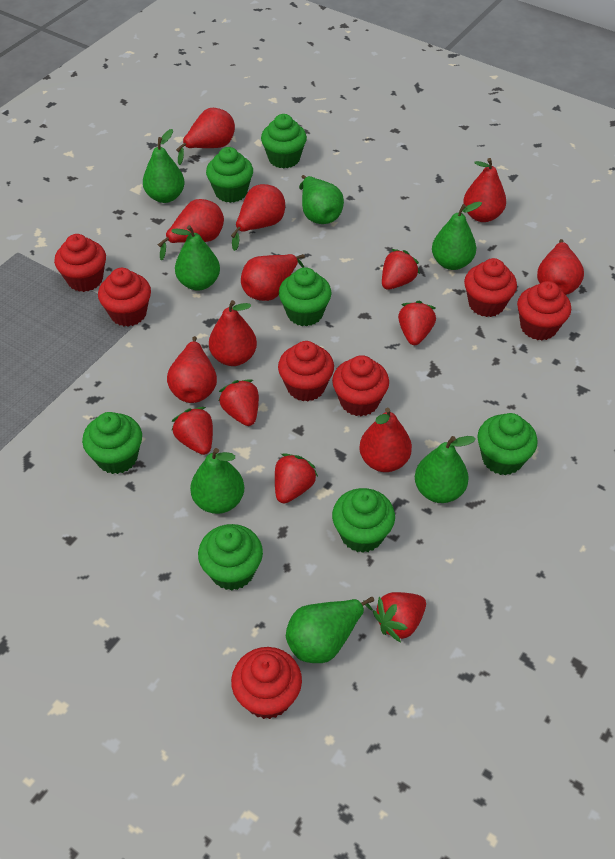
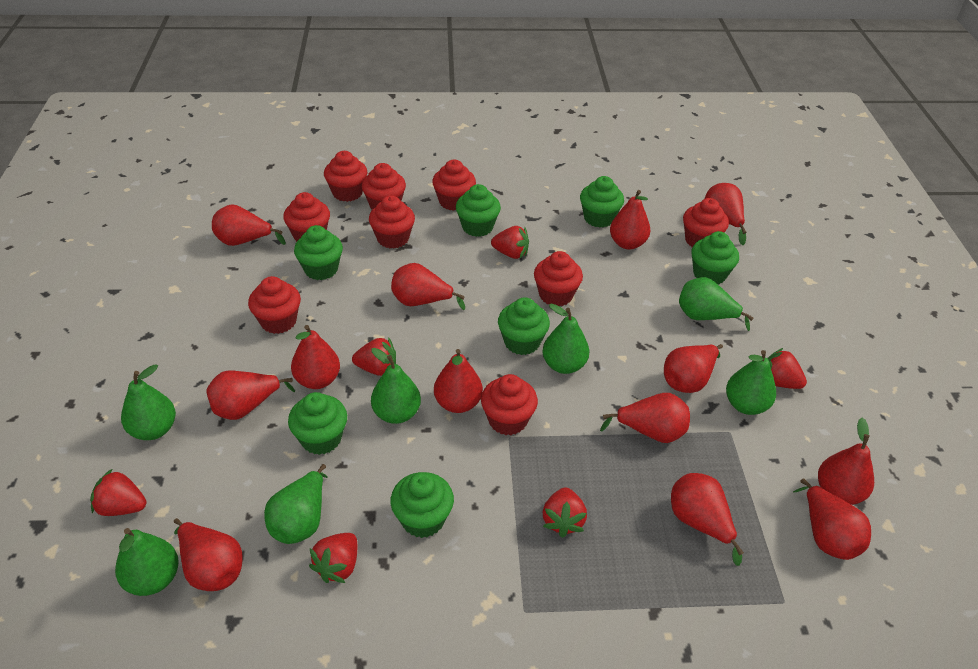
red cupcake: [54,234,106,292] [98,268,151,327] [231,647,302,719] [278,341,334,401] [332,355,389,416] [464,258,517,317] [517,281,571,340] = 7 -> [248,276,301,334] [283,192,330,242] [324,151,367,202] [362,163,406,210] [369,195,415,249] [432,160,476,211] [481,374,538,435] [534,251,583,306] [683,198,729,247] = 9
red pear: [158,199,224,260] [167,336,217,403] [176,108,235,165] [209,300,257,366] [231,184,285,251] [241,254,305,301] [359,408,412,472] [463,158,506,222] [537,239,584,295] = 9 -> [174,518,243,591] [206,371,295,420] [212,205,286,246] [291,325,340,389] [391,263,465,310] [434,349,483,413] [600,393,690,443] [610,190,650,249] [664,344,723,393] [671,473,744,566] [705,183,747,245] [793,478,871,560] [818,418,874,505] = 13

